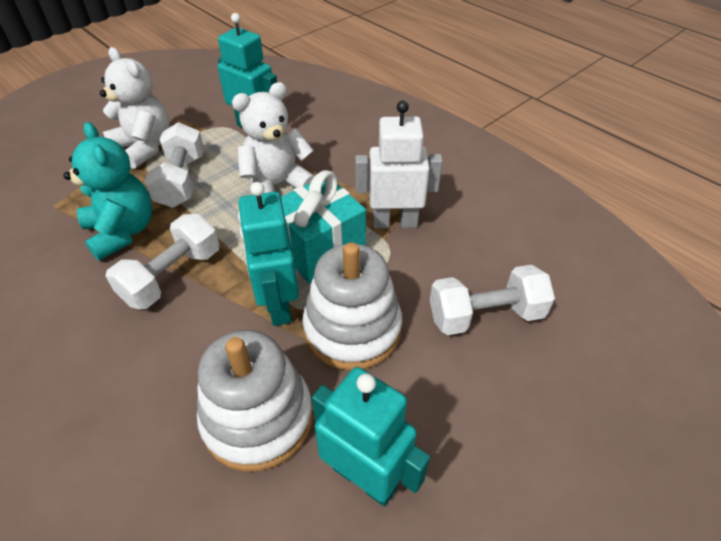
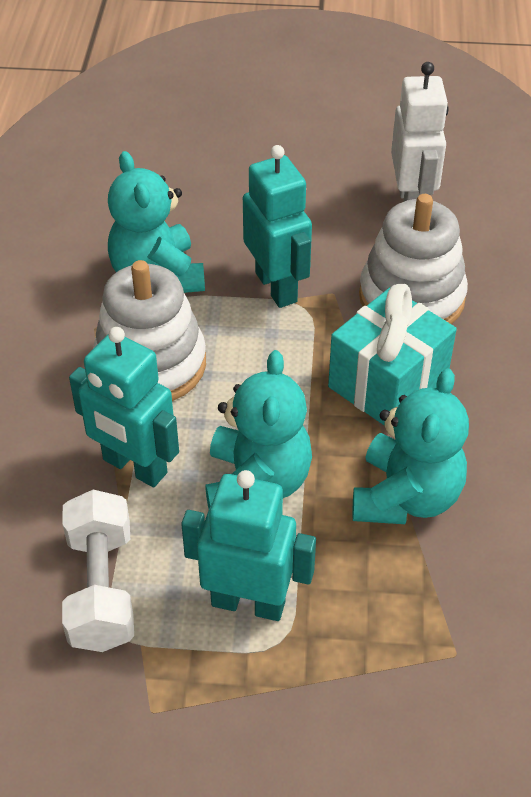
turquoise teddy bear: [63,122,152,261] = 1 -> [108,151,205,293] [205,350,312,509] [353,368,469,524] = 3
white dumbbell: [106,214,220,309] [144,122,204,208] [430,264,555,335] = 3 -> [62,490,134,652] = 1
white teddy bear: [100,47,170,169] [232,82,315,193] = 2 -> none = 0

